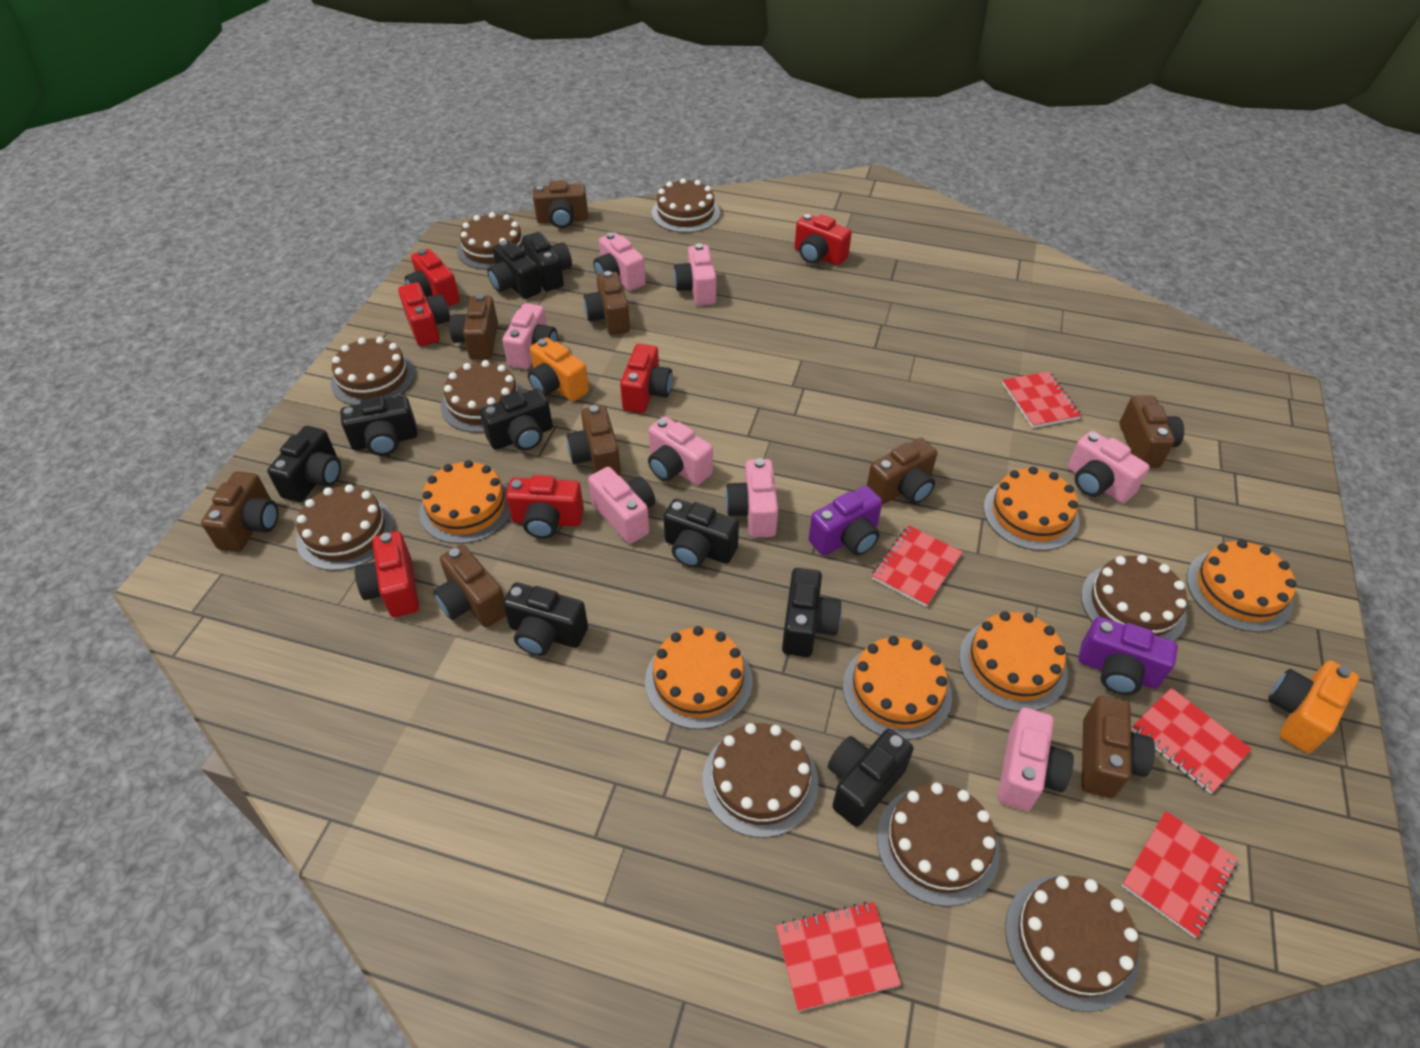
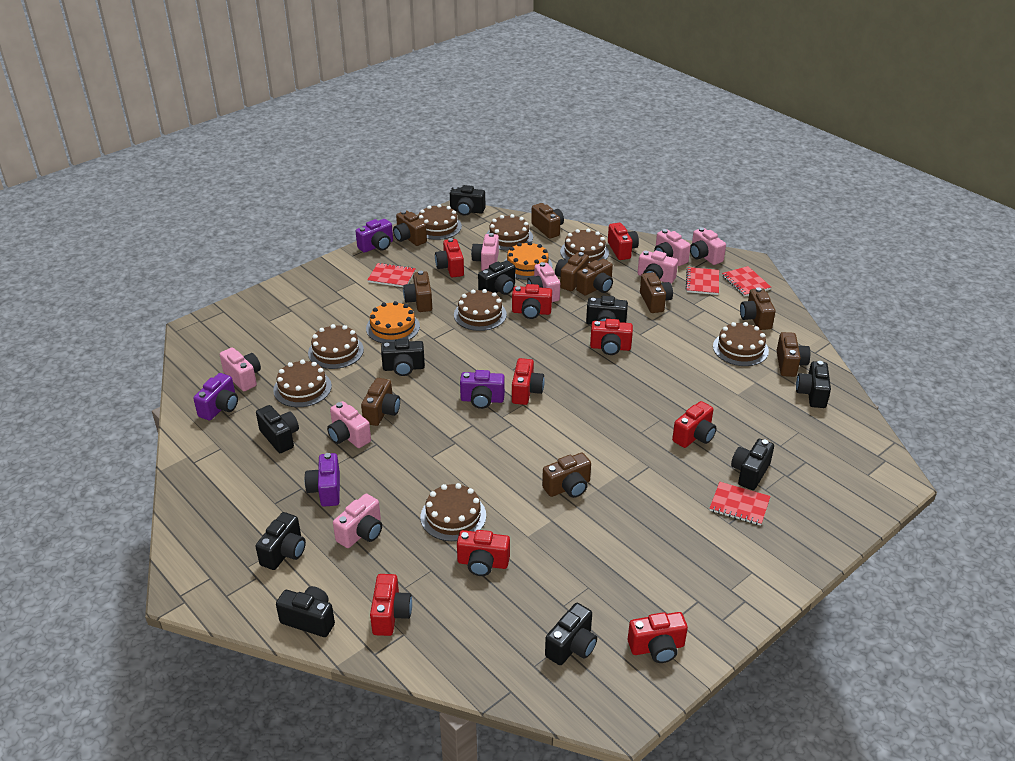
black camera: [267,426,341,502] [340,396,418,456] [480,389,553,450] [487,240,541,299] [503,583,588,656] [522,232,572,291] [664,499,739,568] [782,568,842,657] [828,729,914,827] = 9 -> [255,512,306,570] [256,405,299,453] [276,586,335,637] [381,339,425,376] [450,185,485,216] [478,260,515,295] [545,603,597,665] [586,296,628,325] [731,439,774,490] [796,361,831,408] = 10
brown cake: [296,484,395,571] [331,337,415,405] [441,360,525,433] [457,212,525,270] [652,178,720,233] [702,723,818,838] [877,783,1000,907] [1005,875,1139,1012] [1081,555,1187,641] = 9 -> [273,360,332,407] [308,324,364,369] [418,204,462,240] [420,483,486,541] [454,289,507,331] [486,214,533,251] [560,229,609,263] [713,322,769,366] = 8
brown camera: [201,471,278,552] [433,545,506,628] [449,294,498,360] [533,180,588,228] [567,405,621,476] [584,271,630,335] [867,438,937,504] [1082,696,1155,798] [1119,395,1184,468] = 9 -> [361,378,400,426] [393,210,427,246] [403,271,432,312] [531,203,564,239] [542,453,591,498] [555,252,589,291] [576,259,613,295] [640,272,673,313] [740,287,776,330] [776,332,810,377] = 10
orange cake: [419,460,511,544] [645,626,752,730] [843,636,952,740] [959,611,1068,712] [984,467,1079,551] [1186,540,1297,632] = 6 -> [366,301,420,343] [504,242,553,280] = 2
orange camera: [528,337,589,402] [1268,660,1359,753] = 2 -> none = 0
purple camera: [809,486,882,556] [1078,617,1178,695] = 2 -> [193,373,238,420] [305,453,340,507] [356,219,393,253] [460,370,505,409] = 4
red camera: [355,531,419,618] [398,282,450,346] [405,249,460,306] [506,475,584,539] [620,344,672,413] [795,214,852,266] = 6 -> [370,574,412,636] [435,238,464,277] [457,530,510,576] [512,284,552,319] [512,358,545,405] [590,319,633,355] [608,223,639,260] [628,612,688,663] [672,401,716,448] = 9
red notebook: [776,902,901,1011] [872,525,962,607] [1002,371,1082,428] [1122,811,1238,938] [1131,688,1252,794] = 5 -> [367,263,416,287] [686,267,719,295] [709,482,771,526] [722,266,771,297] = 4

